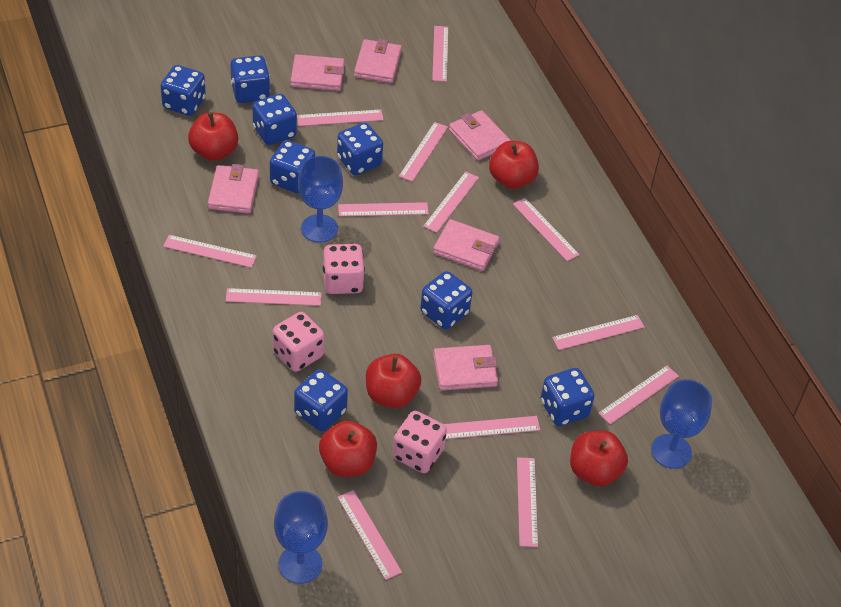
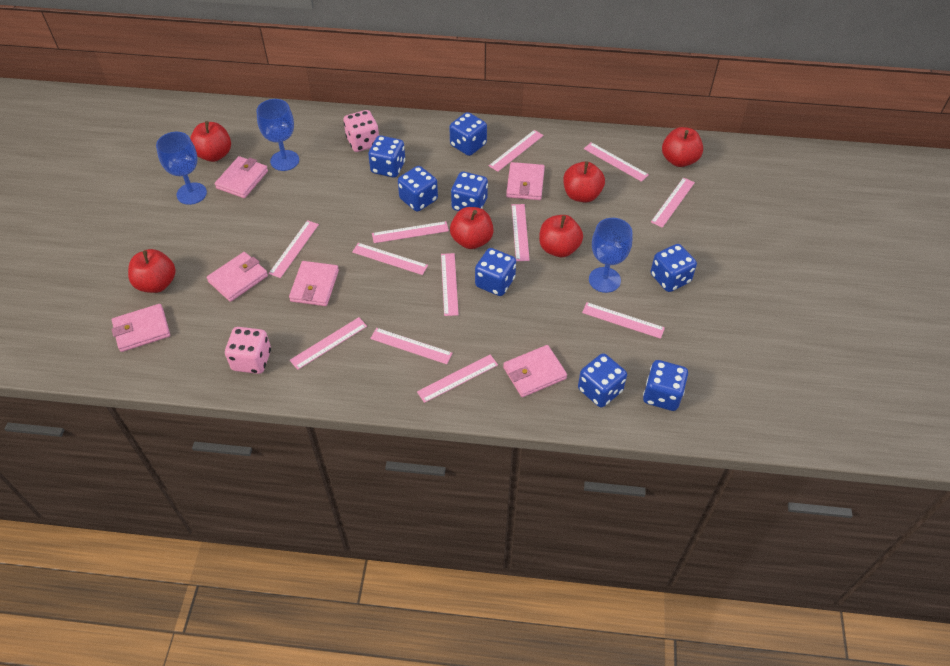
pink dice: [273,312,324,372] [323,244,365,294] [392,411,447,473] = 3 -> [225,327,271,374] [343,110,379,152] = 2
pink ruler: [163,235,257,268] [226,288,322,306] [297,109,384,126] [337,490,402,580] [338,202,429,216] [399,122,448,182] [423,171,479,233] [432,26,448,82] [444,416,540,439] [513,198,580,261] [517,457,538,547] [552,315,645,350] [598,366,679,424] = 13 -> [269,220,319,278] [290,317,367,370] [352,243,428,275] [370,328,452,364] [372,221,449,243] [417,354,498,403] [441,253,459,316] [489,130,544,172] [512,204,530,261] [582,302,665,339] [584,142,649,182] [651,177,695,228] = 12
red apple: [188,112,238,161] [319,420,377,477] [366,354,421,408] [489,141,539,189] [570,430,628,486] = 5 -> [128,249,176,293] [190,121,231,162] [450,207,494,249] [539,215,583,257] [563,161,605,203] [662,127,703,167] = 6

